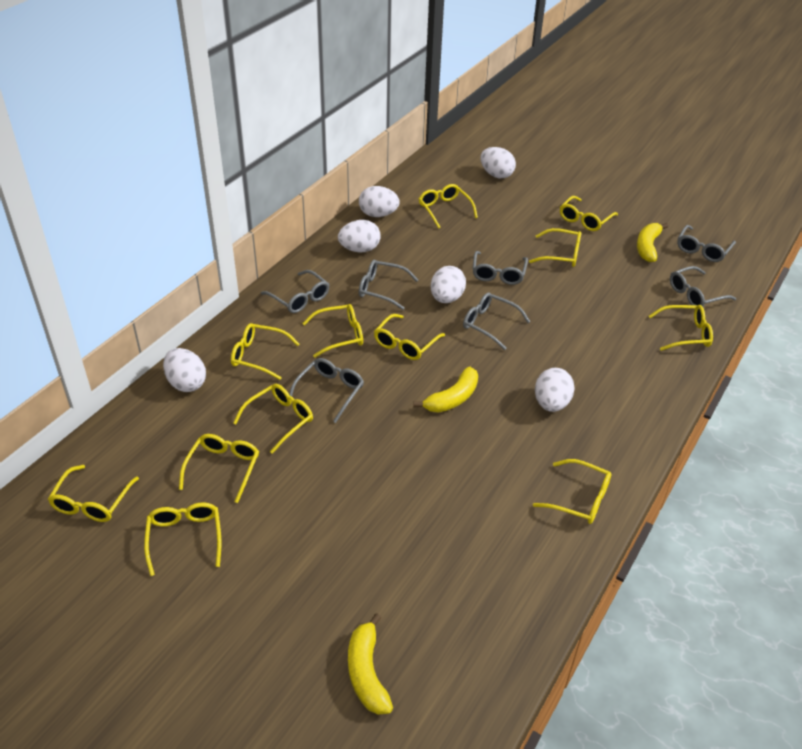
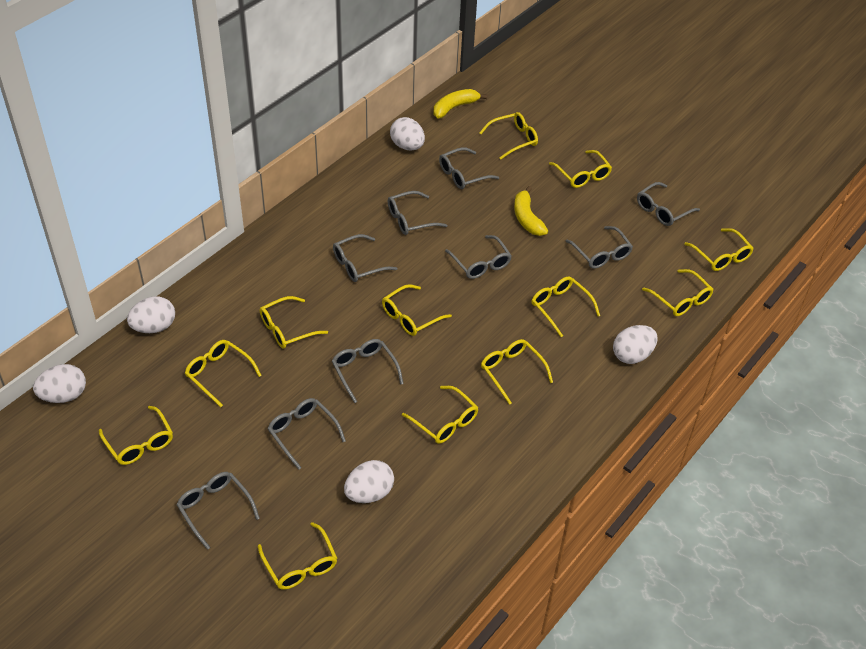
grey glasses: [261,270,329,313] [289,358,364,423] [359,260,418,310] [463,292,530,350] [472,251,528,285] [670,266,736,307] [677,225,736,262] = 7 -> [176,472,260,550] [268,398,346,470] [332,339,404,403] [333,234,397,282] [388,191,447,235] [439,147,499,189] [445,235,512,279] [566,226,633,269] [637,182,700,226] = 9
white egg: [163,348,206,392] [338,220,381,253] [359,186,399,217] [431,266,466,303] [480,147,516,178] [535,368,575,412] = 6 -> [33,364,86,403] [127,296,175,333] [344,460,394,503] [390,117,425,150] [613,325,658,364] = 5
yellow banana: [348,613,393,715] [413,367,478,413] [637,223,668,262] = 3 -> [434,89,487,118] [514,186,548,236] = 2

